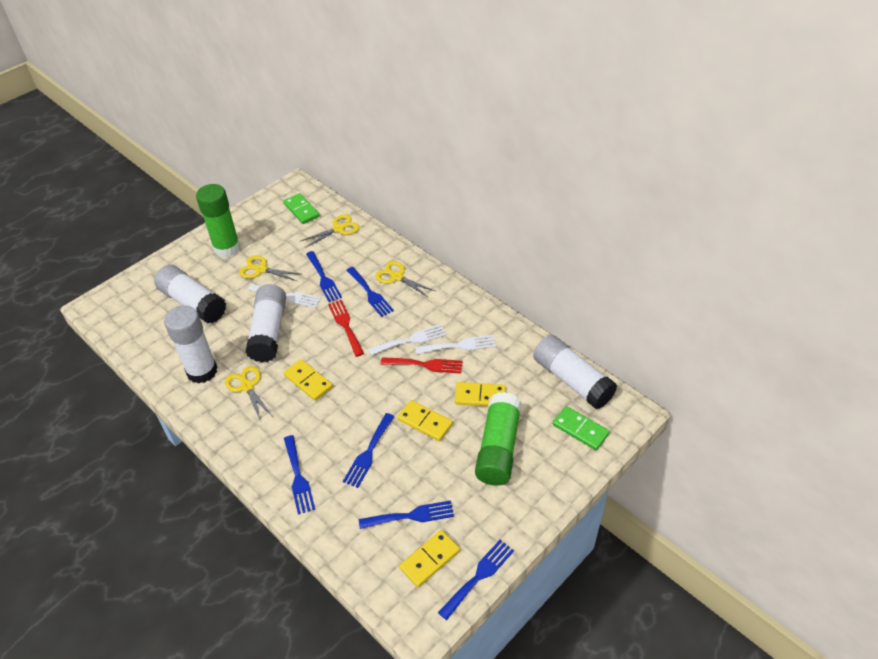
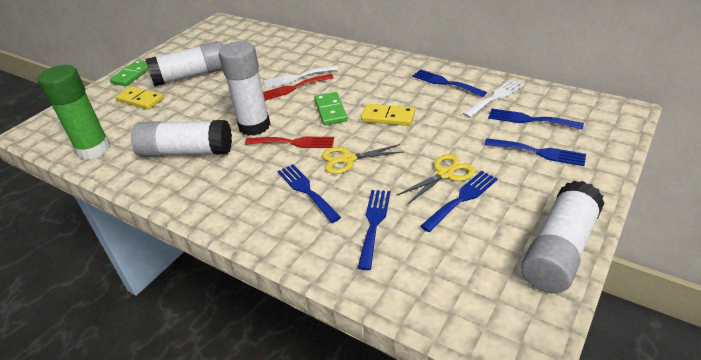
green glue stick: [196,184,241,257] [475,392,522,486] = 2 -> [38,65,110,160] = 1
white fork: [248,284,321,308] [368,324,447,355] [415,335,496,354] = 3 -> [264,65,338,88] [463,79,525,118] = 2
yellow domino: [283,359,333,401] [397,400,453,441] [399,530,460,587] [455,382,506,406] = 4 -> [116,86,164,110] [361,104,415,126] = 2
yellow scissors: [225,366,273,422] [239,255,301,281] [301,214,360,248] [375,261,435,298] = 4 -> [322,144,403,174] [396,154,475,205] = 2

